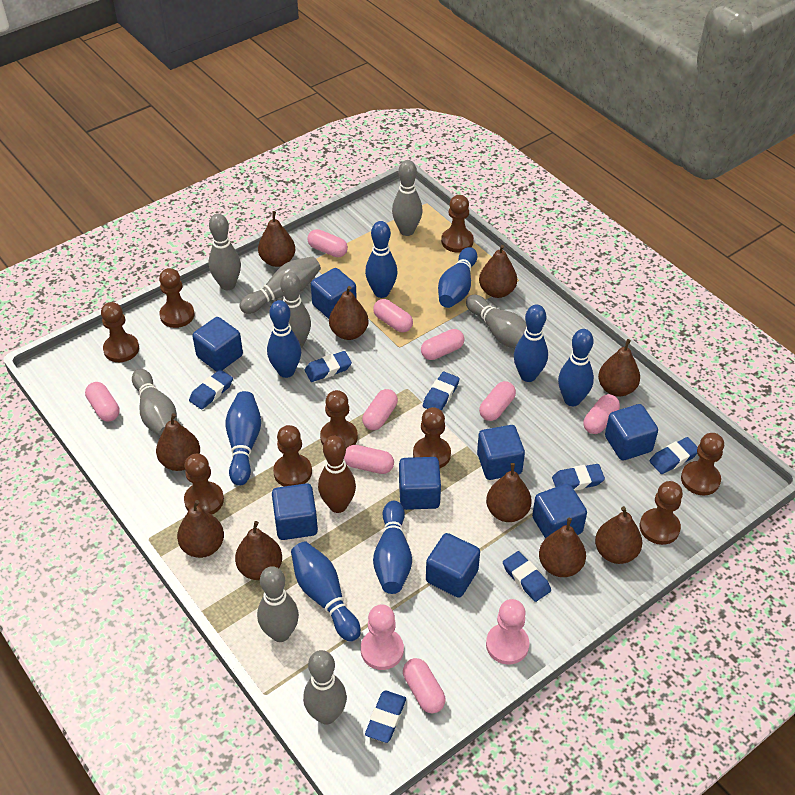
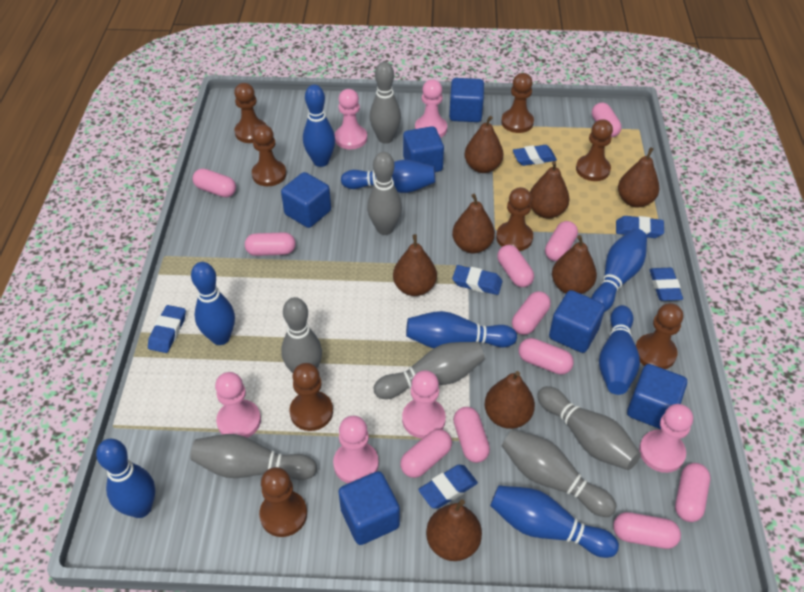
blue cube: [193,317,243,371] [272,483,318,540] [311,268,357,319] [399,457,441,510] [426,533,480,598] [477,425,525,480] [532,484,587,539] [605,404,658,460] = 8 -> [281,172,331,228] [338,471,400,545] [403,126,444,172] [449,78,484,122] [549,290,605,353] [627,364,687,429] = 6
blue eraser: [189,369,233,410] [305,351,352,382] [365,690,406,743] [423,372,460,411] [503,551,551,602] [552,464,605,491] [650,437,698,474] = 7 -> [148,305,186,353] [418,465,478,509] [452,265,503,295] [513,145,557,166] [616,216,664,238] [650,268,683,301] = 6
brown bowling pin: [318,436,356,513] = 1 -> none = 0
brown pawn: [101,302,139,362] [159,268,195,328] [184,454,224,515] [273,425,312,486] [320,390,358,448] [413,407,451,468] [441,195,474,253] [640,481,683,545] [681,433,724,496] = 9 -> [234,83,266,143] [252,124,286,186] [259,467,307,537] [290,363,333,431] [496,187,533,251] [501,73,534,133] [576,119,613,181] [636,303,683,369] = 8
brown pear: [156,413,200,471] [177,500,224,558] [235,521,282,580] [258,211,295,267] [329,286,369,340] [479,245,517,298] [486,463,532,522] [539,518,586,577] [595,506,642,564] [598,339,640,397] = 10 -> [393,234,437,296] [426,499,482,561] [452,194,495,254] [465,116,503,173] [484,371,535,429] [530,161,570,219] [552,235,597,294] [618,147,659,207] = 8
grey bowling pin: [132,369,177,436] [209,214,241,290] [239,256,321,314] [257,566,299,642] [280,272,311,348] [303,650,347,724] [392,160,423,236] [466,295,527,348] = 8 -> [190,434,317,480] [281,297,322,373] [367,152,402,235] [370,62,401,144] [374,342,485,399] [502,429,616,517] [537,386,641,470] = 7
pink capsule: [85,382,120,422] [307,229,348,257] [344,445,394,474] [362,389,398,430] [373,299,413,332] [403,658,446,713] [421,329,465,360] [479,381,516,421] [583,394,620,434] = 9 -> [192,168,236,198] [245,232,296,256] [400,429,452,478] [453,407,490,463] [497,245,534,287] [512,291,551,335] [518,338,574,375] [545,221,578,261] [592,102,622,137] [613,512,681,549] [675,463,710,522] = 11
pink pawn: [361,605,404,670] [486,599,529,665] = 2 -> [215,372,261,438] [333,416,379,483] [334,89,367,150] [402,370,446,439] [415,79,447,138] [639,404,693,473] = 6

